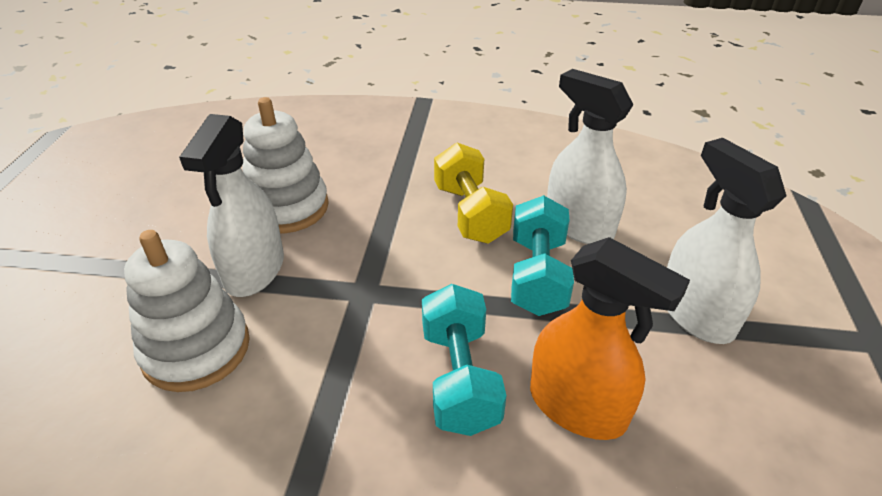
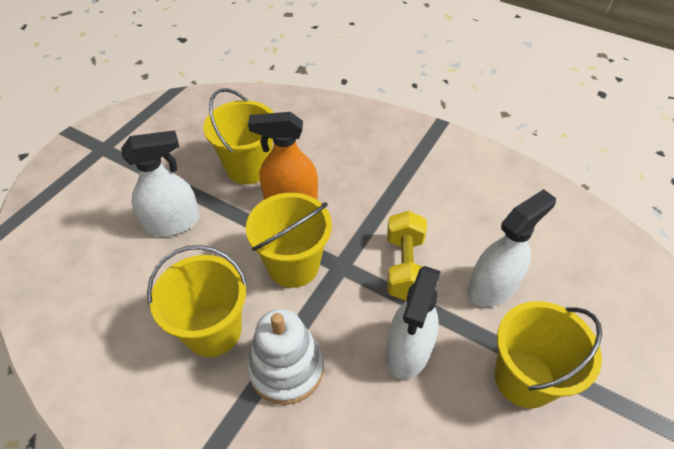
turquoise dumbbell: [422,284,506,436] [511,195,574,316] = 2 -> none = 0
white stacking toy: [124,230,250,392] [242,97,329,233] = 2 -> [247,309,324,405] = 1
yellow bucket: none = 0 -> [147,245,248,357] [203,88,274,184] [246,193,332,288] [494,301,602,409] = 4

